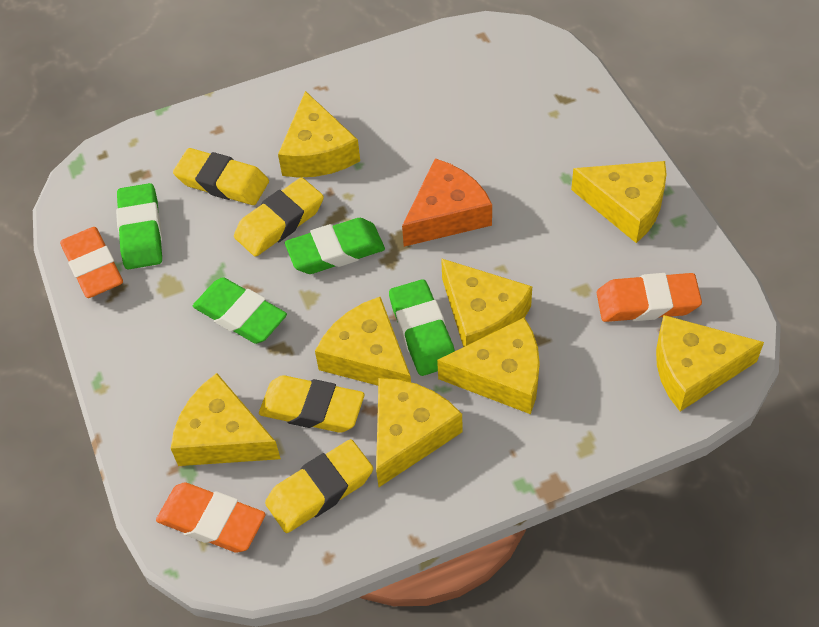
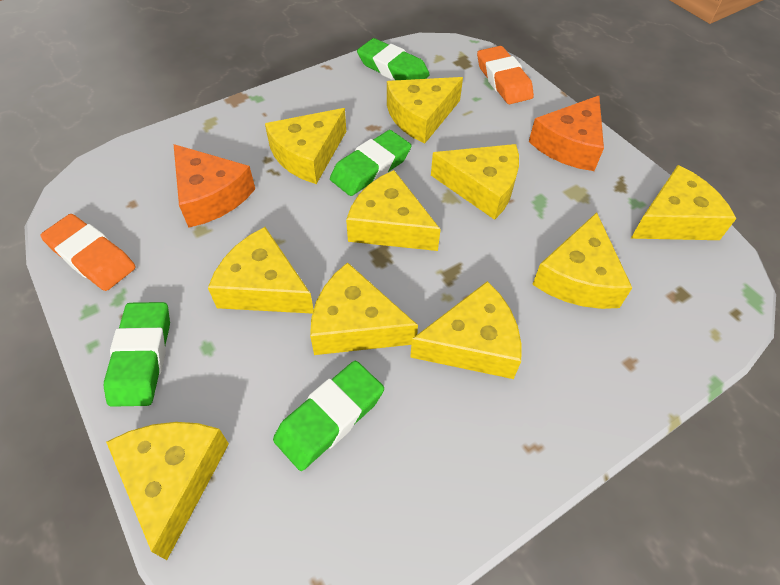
orange cheese: [402,158,492,247] = 1 -> [174,144,255,228] [529,95,604,171] = 2
orange eraser: [60,227,123,298] [156,482,266,553] [597,273,702,322] = 3 -> [40,214,136,291] [477,46,534,104] = 2
yellow cheese: [171,373,281,466] [278,91,360,178] [315,297,411,386] [376,378,463,487] [437,317,540,414] [441,258,532,347] [571,161,667,243] [656,315,764,411] = 8 -> [106,422,229,560] [208,227,314,314] [265,108,346,184] [310,262,418,355] [346,170,441,251] [387,77,463,144] [410,281,521,379] [431,144,519,220] [532,212,632,309] [631,165,737,240] = 10
yellow eraser: [173,148,269,205] [234,177,324,257] [259,375,364,433] [265,439,373,533] = 4 -> none = 0

